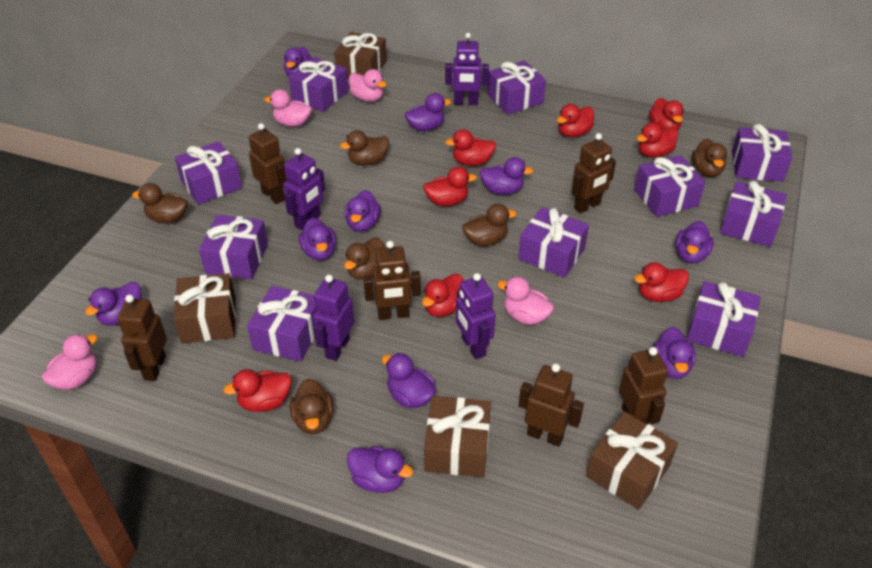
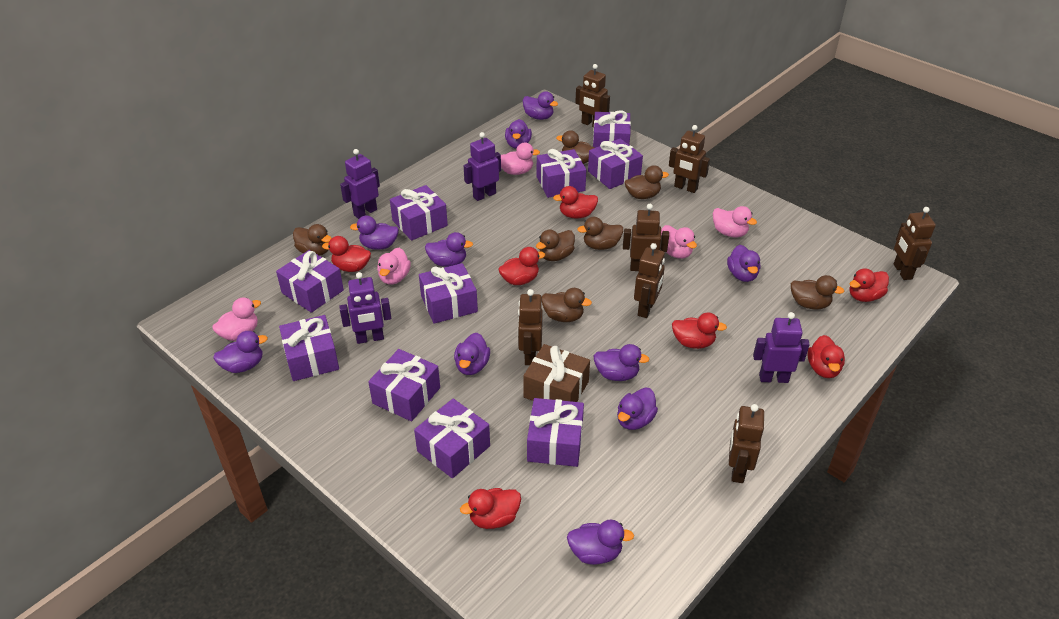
brown duck: [132,183,188,223] [290,378,334,434] [340,130,389,166] [344,237,385,279] [462,204,517,246] [692,139,727,177] = 6 -> [293,224,332,256] [536,229,575,261] [542,288,592,322] [556,130,595,164] [577,217,623,250] [625,165,669,199] [791,275,844,310] = 7
brown gift: [173,273,236,343] [334,32,387,78] [424,396,491,477] [586,411,678,510] = 4 -> [523,344,590,402] = 1
brown robot: [117,295,167,381] [249,123,287,204] [363,241,421,320] [519,363,584,447] [571,133,616,213] [619,347,668,424] = 6 -> [518,289,543,365] [575,64,610,127] [623,204,669,271] [634,243,665,318] [669,125,710,193] [729,404,764,483] [894,207,936,280] = 7
pink duck: [42,334,98,390] [264,89,312,127] [349,69,387,102] [497,277,554,325] = 4 -> [212,297,261,341] [377,248,411,285] [501,142,540,175] [661,225,697,259] [713,206,757,237] = 5
red duck: [223,369,291,412] [422,274,464,317] [423,166,477,206] [445,129,496,166] [557,104,594,137] [634,262,689,302] [636,123,678,157] [649,98,684,130] = 8 -> [322,236,371,272] [460,488,521,529] [499,247,545,285] [553,186,598,218] [672,313,727,349] [808,335,845,378] [849,268,889,302] = 7

